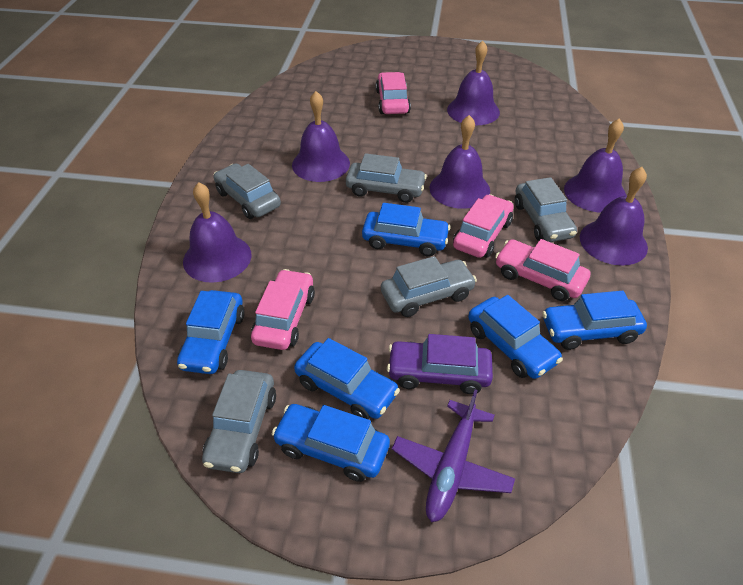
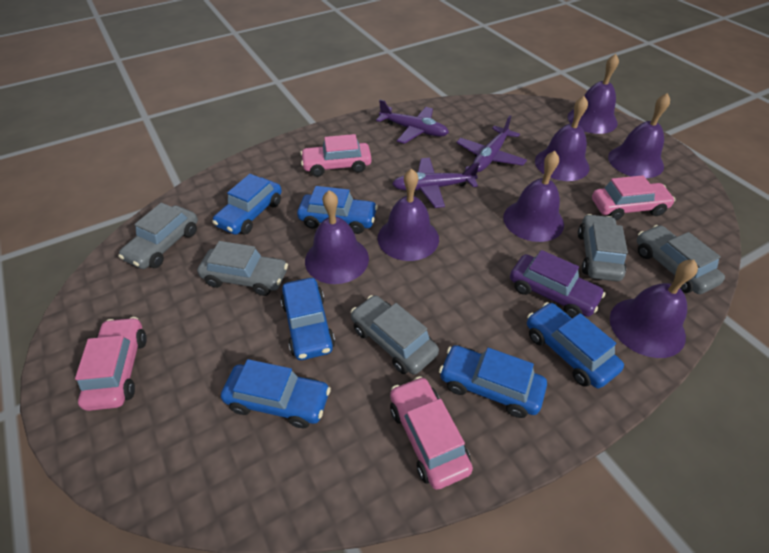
purple bell: [183,182,252,283] [292,91,350,182] [429,115,490,209] [447,40,500,125] [564,118,627,212] [580,167,648,266] = 6 -> [305,190,369,284] [378,168,439,261] [503,151,564,242] [535,96,590,181] [568,54,619,134] [608,93,670,178] [610,260,698,358] = 7
purple plane: [392,389,515,522] = 1 -> [376,100,449,144] [392,158,480,208] [456,115,527,172] = 3

